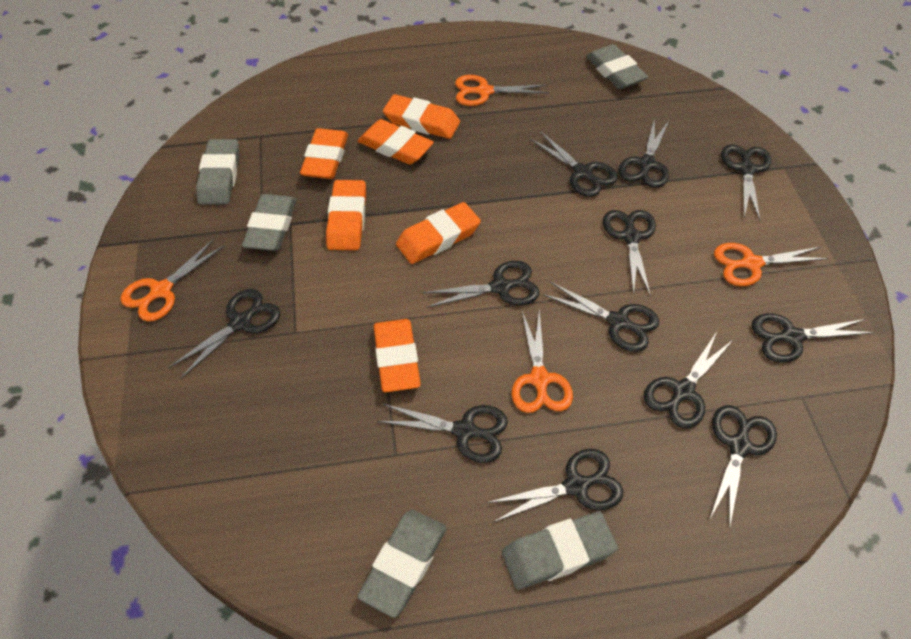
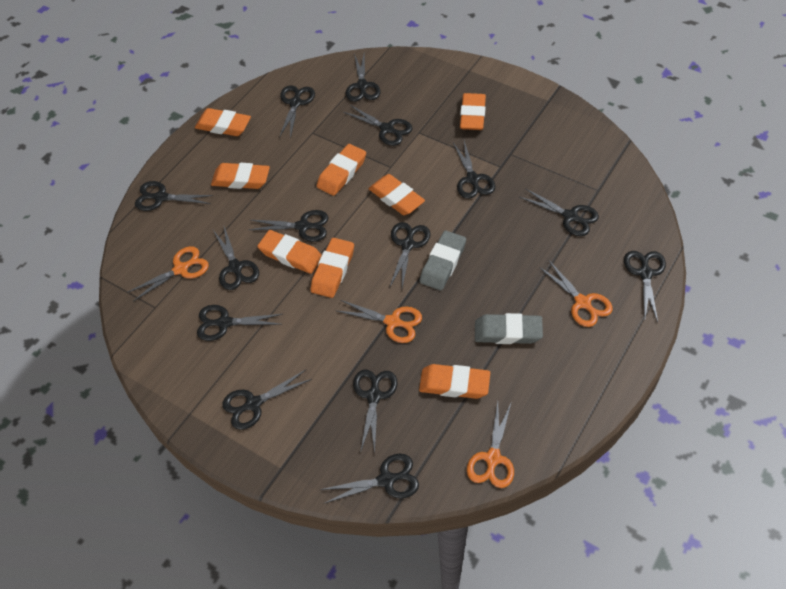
black scissors: [168,289,280,379] [377,404,508,463] [423,260,539,308] [486,449,623,522] [529,131,618,197] [542,282,659,352] [603,210,656,296] [619,118,669,188] [644,332,734,428] [709,405,777,529] [721,144,771,220] [752,313,875,363] = 12 -> [135,181,214,211] [197,305,283,341] [213,227,259,290] [222,370,312,430] [249,210,329,242] [279,85,315,139] [320,454,419,504] [343,105,412,146] [345,54,381,102] [353,369,397,453] [389,222,430,288] [453,141,495,199] [520,188,599,236] [624,251,666,322] = 14
grey eraser: [196,139,240,205] [242,194,296,251] [358,510,447,618] [502,512,618,590] [586,44,648,89] = 5 -> [420,231,466,290] [475,313,543,344] = 2
orange eraser: [300,128,348,179] [326,180,366,250] [358,119,434,165] [374,319,421,392] [383,94,460,139] [396,202,481,264] = 6 -> [195,108,251,136] [211,163,270,189] [258,230,322,274] [311,238,354,298] [317,144,366,196] [369,174,425,215] [419,364,490,399] [460,93,486,130] = 8

